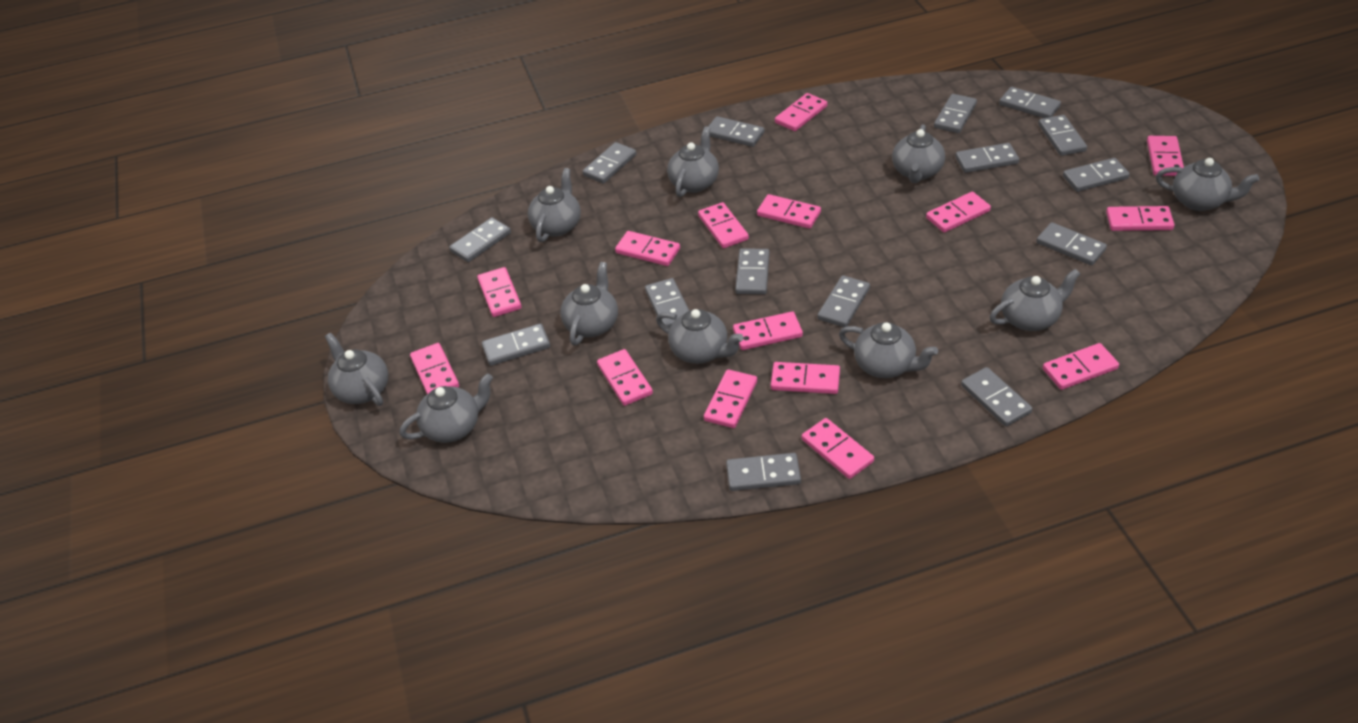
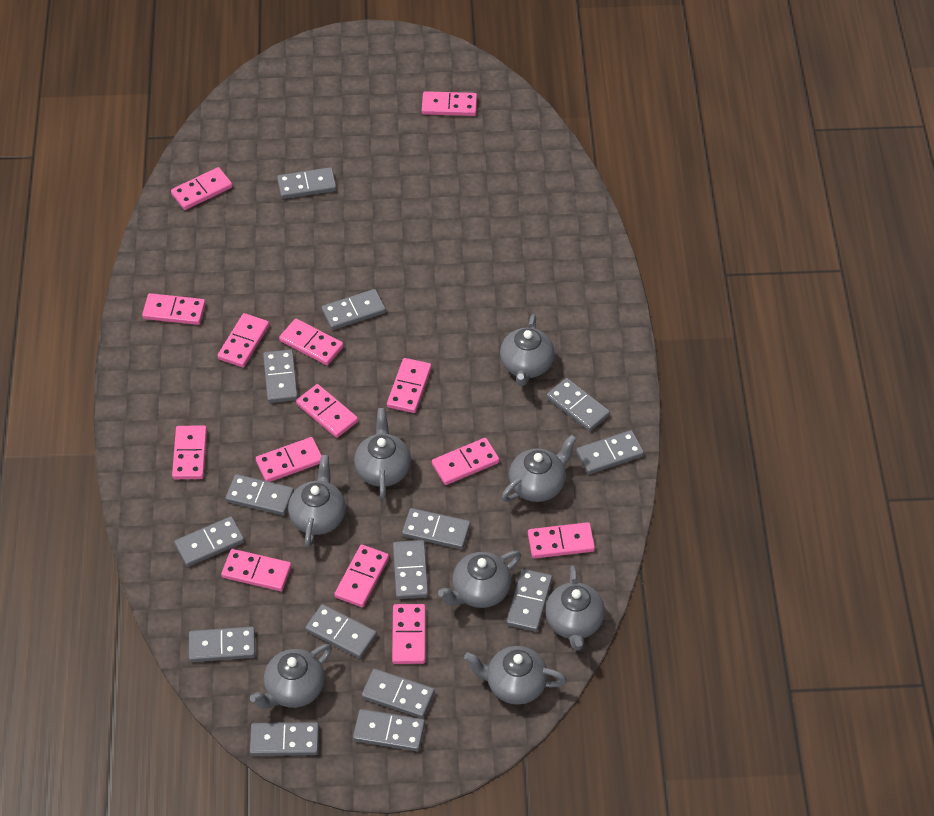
grey teapot: [325,333,388,406] [400,373,493,443] [528,168,581,242] [560,262,618,345] [656,309,743,364] [667,126,719,197] [839,322,938,378] [892,124,945,183] [990,268,1081,331] [1156,158,1259,211] = 10 -> [250,644,332,709] [288,455,346,547] [354,408,411,499] [438,551,521,608] [464,646,567,705] [500,314,555,386] [502,434,577,502] [545,566,605,650] = 8
pink domino: [410,343,459,394] [477,267,522,317] [597,349,653,406] [615,231,680,266] [698,202,749,248] [704,369,757,428] [733,311,803,350] [757,194,821,229] [771,362,840,394] [775,93,827,131] [802,418,874,479] [926,192,991,233] [1043,343,1119,390] [1106,206,1174,231] [1147,136,1184,176] = 15 -> [142,293,206,325] [171,167,232,210] [172,425,207,479] [217,313,269,367] [221,549,291,591] [256,437,322,482] [279,319,343,365] [296,384,358,438] [334,544,389,607] [387,358,431,413] [392,604,426,664] [422,91,477,116] [432,438,499,485] [528,522,595,558] = 14

